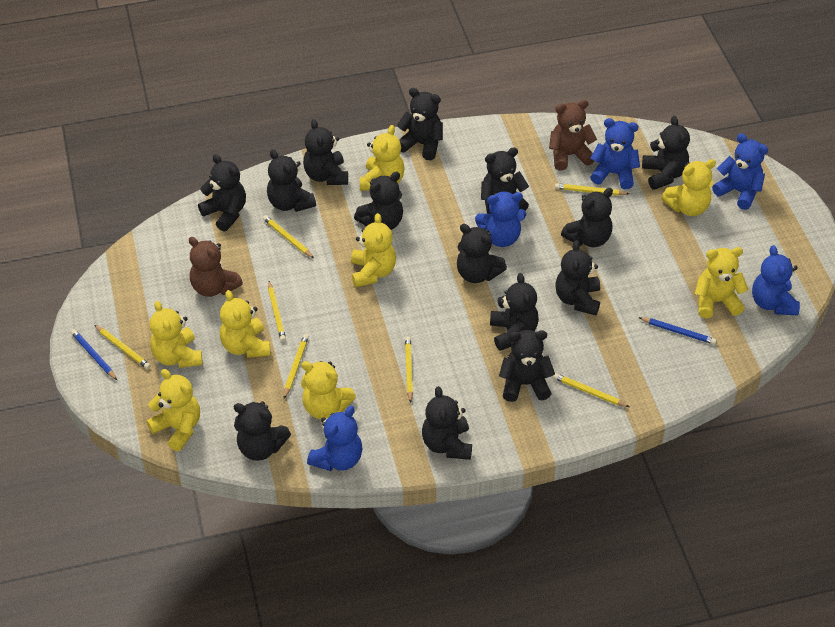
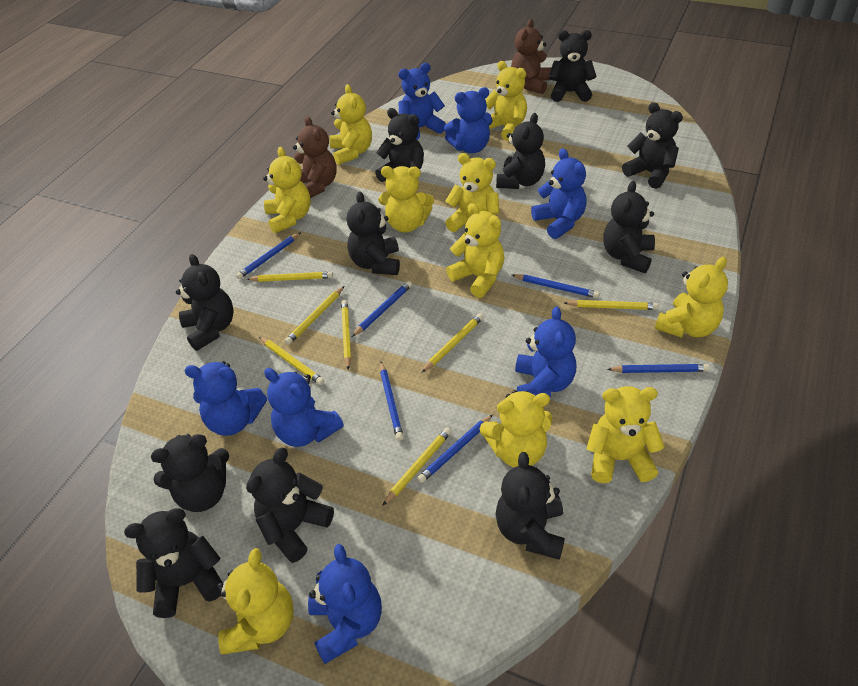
black teddy bear: [198,154,246,231] [234,401,291,461] [267,149,316,212] [303,119,348,185] [354,172,403,230] [397,88,443,160] [422,386,472,460] [457,224,507,283] [481,147,529,214] [490,273,539,351] [499,330,555,402] [555,240,600,315] [561,188,613,247] [642,116,690,190] = 14 -> [124,508,223,618] [151,434,229,512] [176,254,234,351] [246,448,334,563] [347,191,400,275] [375,108,424,182] [496,113,545,189] [496,452,565,560] [548,30,596,102] [603,181,655,273] [622,102,683,189] = 11
blue pencil: [71,329,117,380] [639,317,717,345] = 2 -> [236,232,301,279] [352,281,412,337] [380,362,404,441] [417,415,493,483] [512,274,600,298] [607,364,710,373] = 6
blue teddy bear: [307,406,363,471] [475,192,526,247] [590,118,640,189] [712,133,768,210] [752,245,800,315] = 5 -> [185,361,267,436] [264,368,344,447] [308,544,382,664] [398,63,446,140] [444,87,492,153] [515,306,576,397] [531,148,587,239] = 7
yellow teddy bear: [146,369,200,451] [150,301,203,368] [220,290,271,358] [301,361,356,419] [351,213,396,287] [360,125,405,191] [661,159,716,216] [695,247,748,318] = 8 -> [217,548,294,655] [263,147,311,233] [329,84,372,165] [379,166,434,233] [445,153,499,232] [446,203,504,298] [480,390,552,467] [485,61,527,141] [586,386,665,483] [655,257,728,338] = 10

